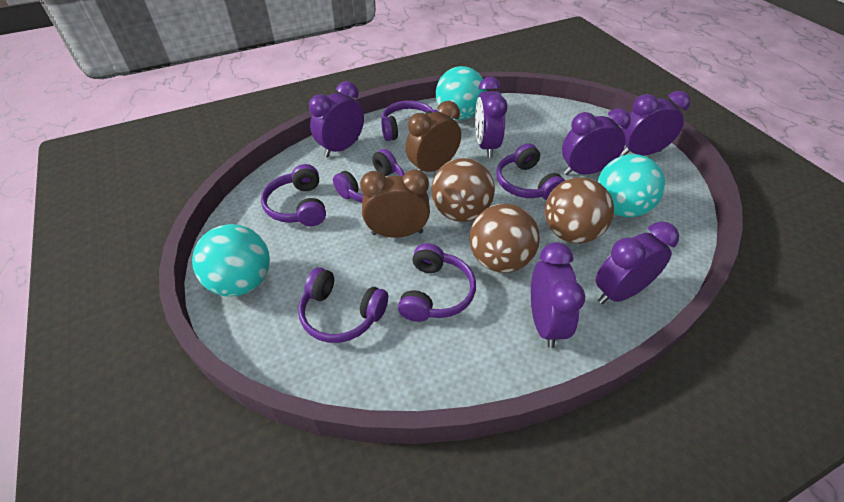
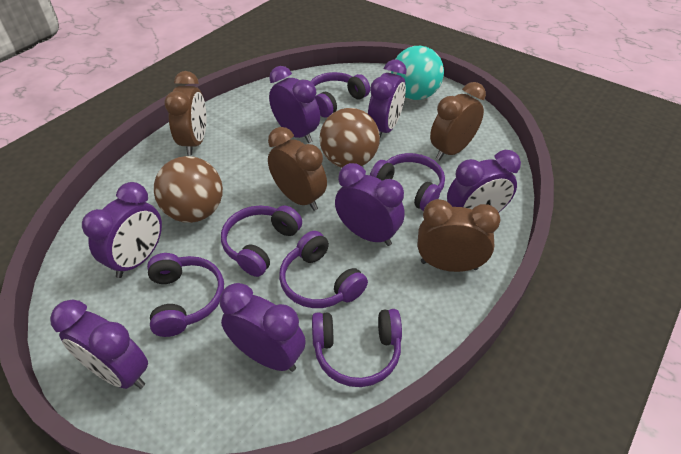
brown ball: [431,158,495,222] [469,203,540,273] [545,177,614,243] = 3 -> [154,156,223,223] [320,108,380,168] = 2
brown clock: [360,169,430,238] [405,101,461,172] = 2 -> [164,71,207,155] [268,127,327,211] [418,199,500,272] [430,82,486,160] = 4
purple clock: [309,81,364,157] [475,77,507,158] [531,242,585,348] [562,108,631,175] [596,222,679,304] [621,91,691,156] = 6 -> [50,300,148,389] [82,182,162,278] [220,283,306,372] [269,66,320,143] [335,163,405,246] [368,60,407,137] [447,150,521,212] = 7
turquoise ball: [192,224,270,297] [436,66,487,120] [598,154,665,217] = 3 -> [391,46,444,100] = 1

